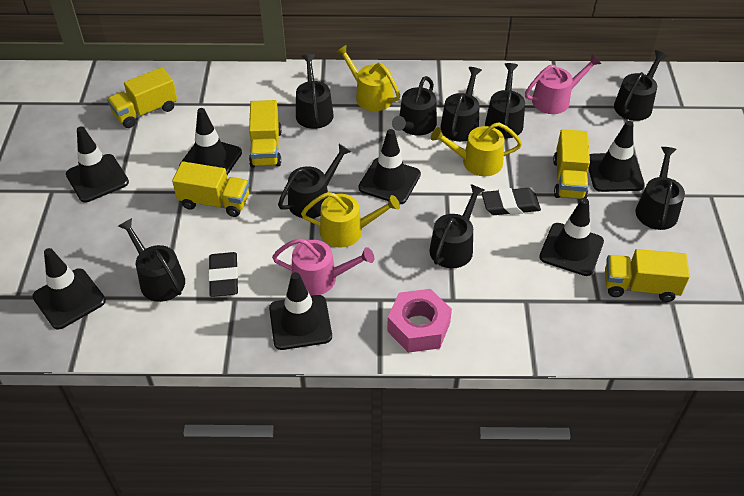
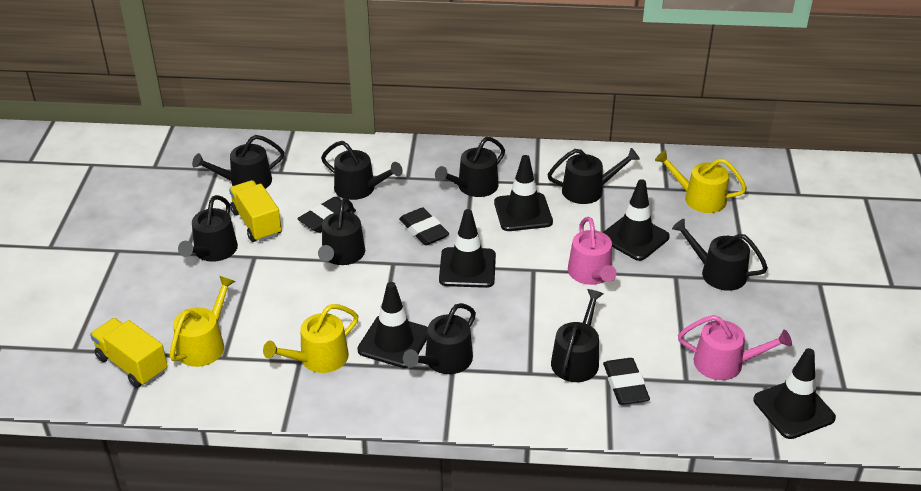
black eraser: [208,252,238,297] [482,188,541,215] = 2 -> [297,197,356,233] [399,207,449,245] [603,358,650,405] = 3
black traffic cone: [32,248,106,330] [66,126,129,202] [179,108,242,175] [269,272,332,350] [358,129,421,204] [539,198,604,276] [588,121,645,192] = 7 -> [357,282,428,368] [439,209,496,288] [494,155,553,231] [602,179,670,261] [753,348,836,439] = 5
pink nut: [387,289,452,353] = 1 -> none = 0
yellow truck: [107,67,177,128] [172,161,249,217] [249,100,282,168] [553,129,590,199] [605,249,690,302] = 5 -> [90,318,168,388] [229,180,282,242] = 2

